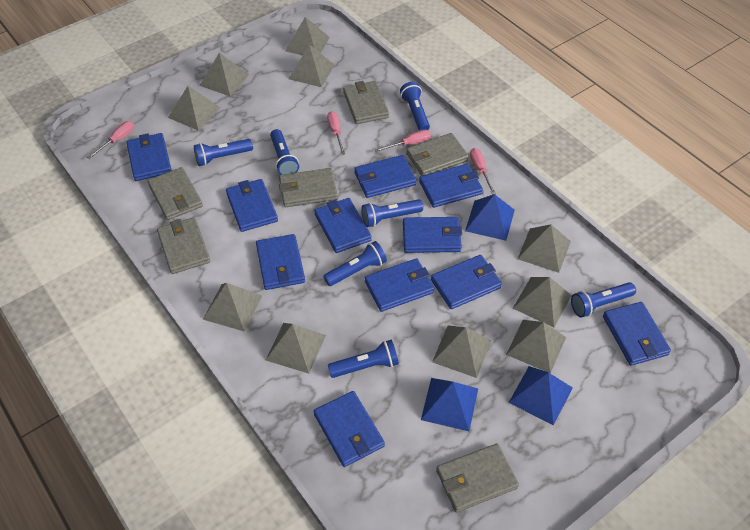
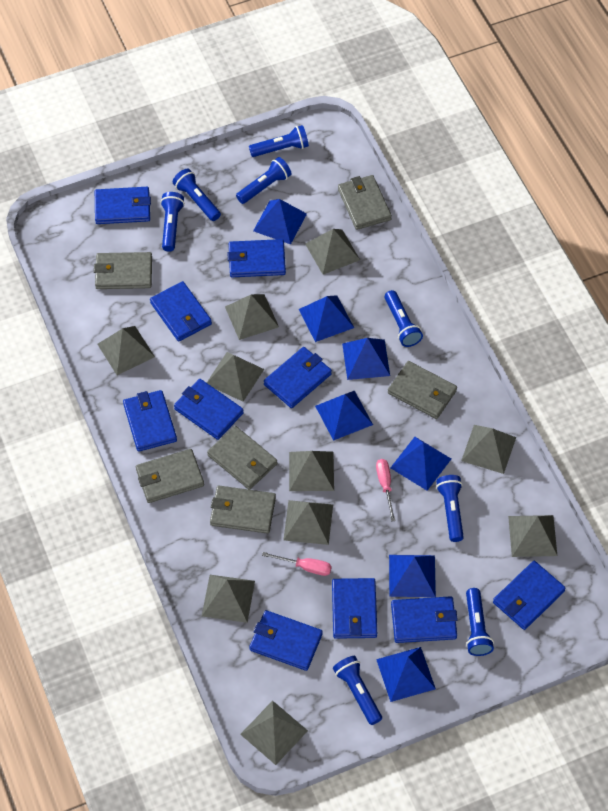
blue flashlight: [194,139,253,166] [270,129,299,175] [323,241,387,286] [328,340,399,378] [361,199,423,227] [400,82,430,131] [571,282,636,317] = 7 -> [160,192,185,252] [173,169,221,221] [236,157,291,204] [249,125,309,157] [333,656,382,725] [385,290,423,347] [436,475,464,542] [466,588,494,656] = 8
blue pyramid: [421,378,478,431] [465,194,515,241] [508,366,573,426] = 3 -> [253,199,307,244] [299,295,354,342] [315,391,373,441] [342,338,390,380] [376,647,436,702] [389,555,436,597] [390,437,451,491] = 7
blue wallet: [126,133,172,181] [226,179,278,232] [256,234,305,290] [314,198,372,253] [314,391,385,467] [354,155,417,198] [365,258,434,312] [403,217,462,253] [419,164,483,208] [431,255,502,309] [603,302,671,366] = 11 -> [95,187,151,224] [123,390,177,452] [150,281,212,342] [174,379,244,440] [227,239,286,277] [249,610,323,671] [264,347,332,408] [332,578,377,639] [391,596,458,643] [493,561,566,630] = 10
pink screwdriver: [87,121,134,159] [327,111,345,155] [375,130,431,152] [470,148,496,195] = 4 -> [262,552,332,576] [376,459,396,522] = 2

